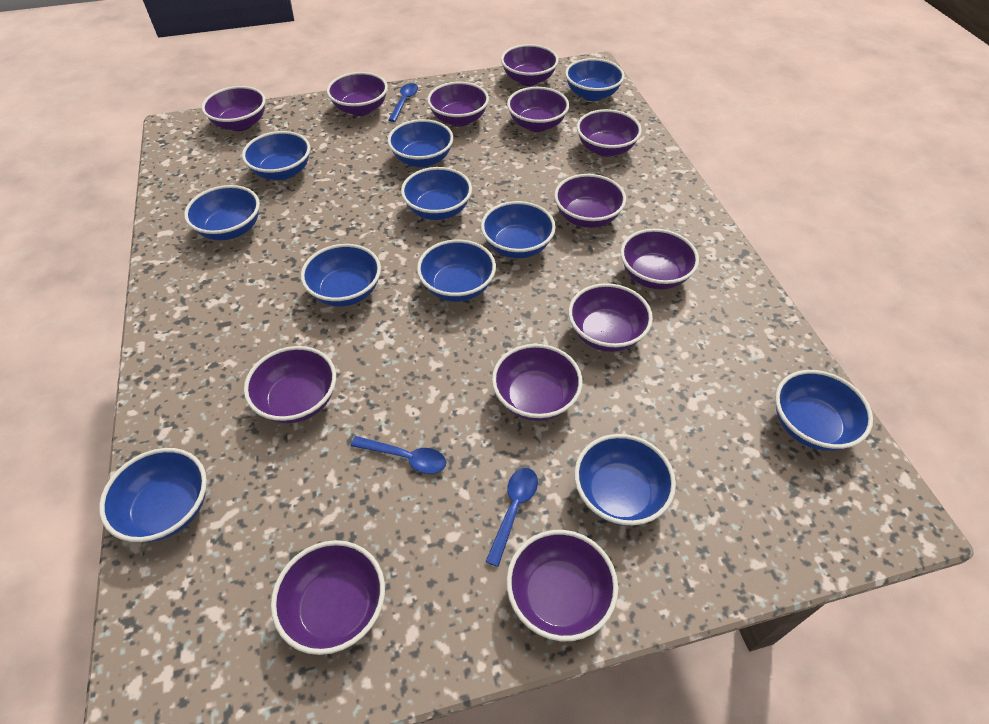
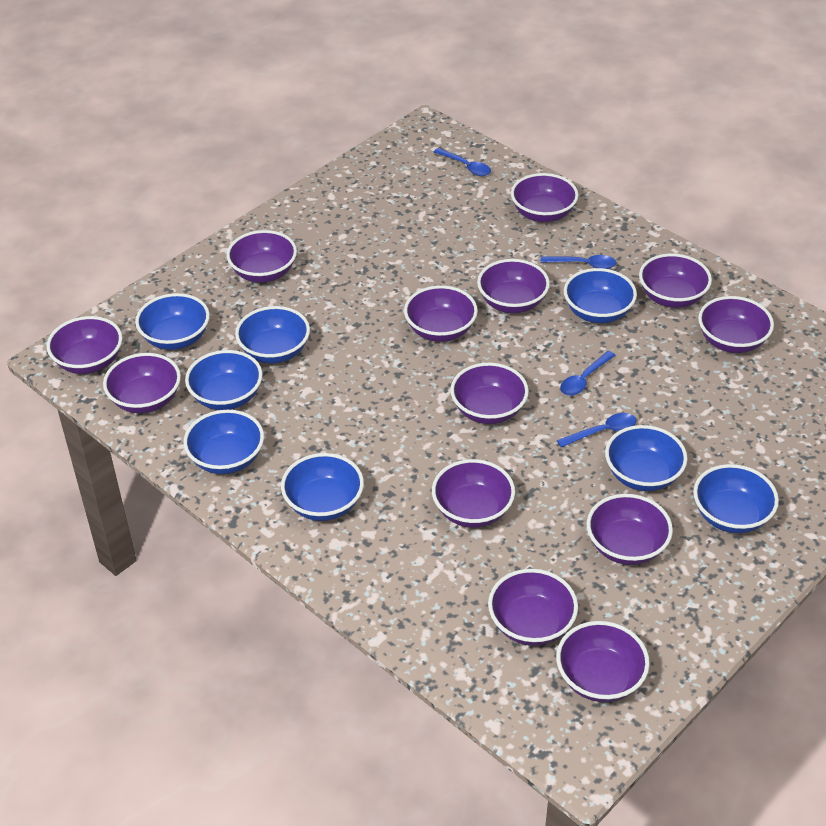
blue bowl: [99,448,207,542] [184,185,260,240] [242,131,310,180] [301,244,381,307] [388,119,453,168] [401,167,472,220] [417,239,496,302] [481,201,556,258] [565,58,625,101] [574,434,676,526] [775,370,873,451] = 11 -> [135,293,210,350] [183,410,264,474] [185,350,263,410] [235,306,310,363] [281,453,364,521] [564,268,637,323] [605,425,688,491] [693,464,779,533] = 8
blue spoon: [351,436,446,474] [388,83,418,122] [485,468,538,567] = 3 -> [434,148,491,176] [541,255,617,269] [557,413,637,447] [560,351,616,396] = 4

